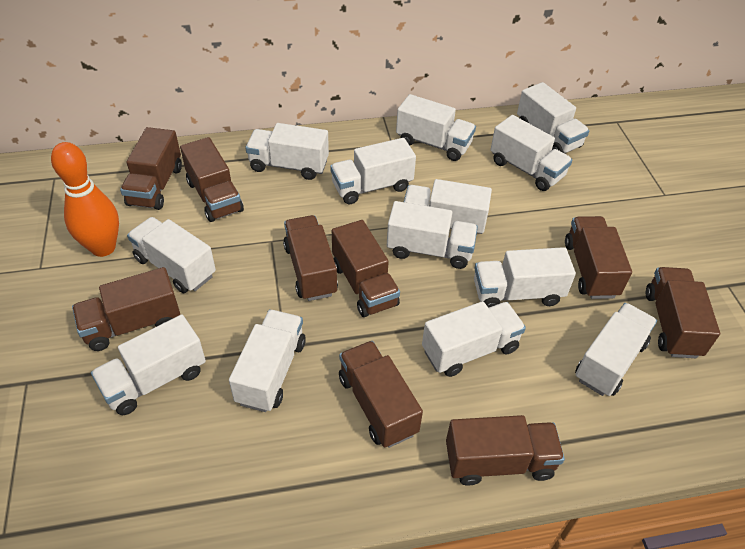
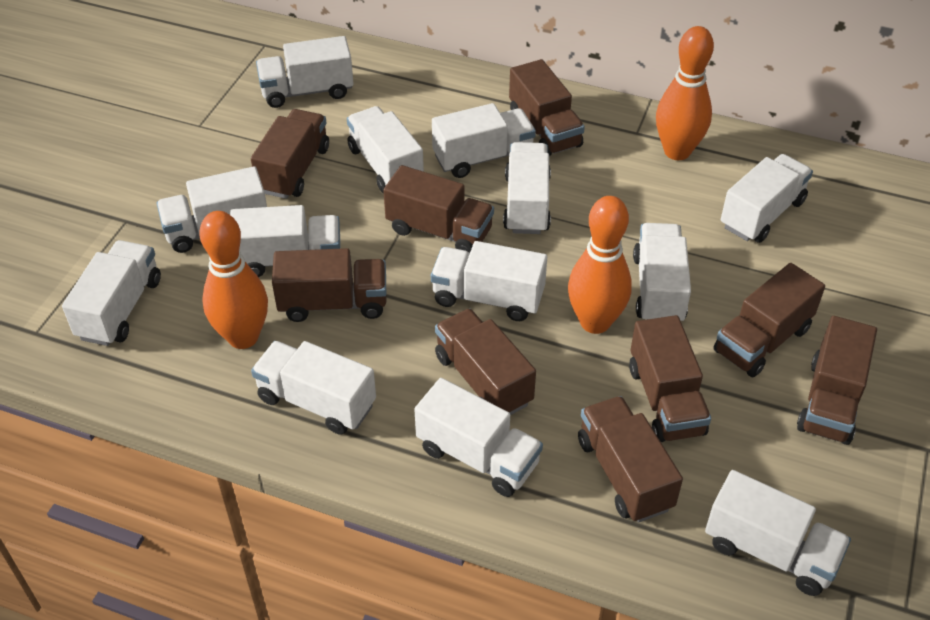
orange bowling pin: [51,142,119,257] = 1 -> [199,211,268,349] [568,196,632,334] [656,26,714,160] = 3

